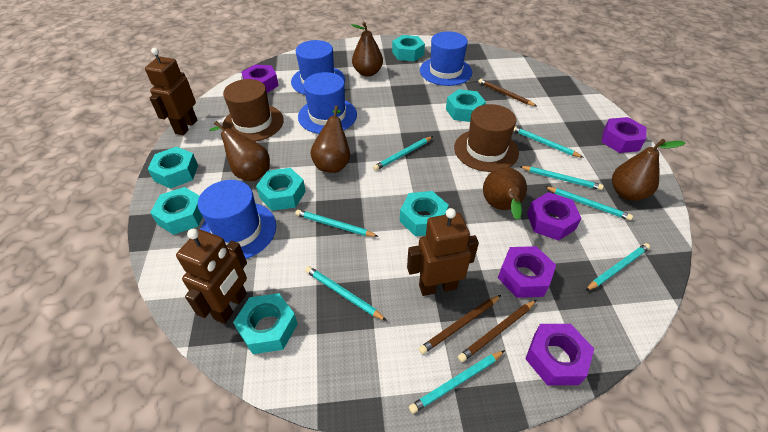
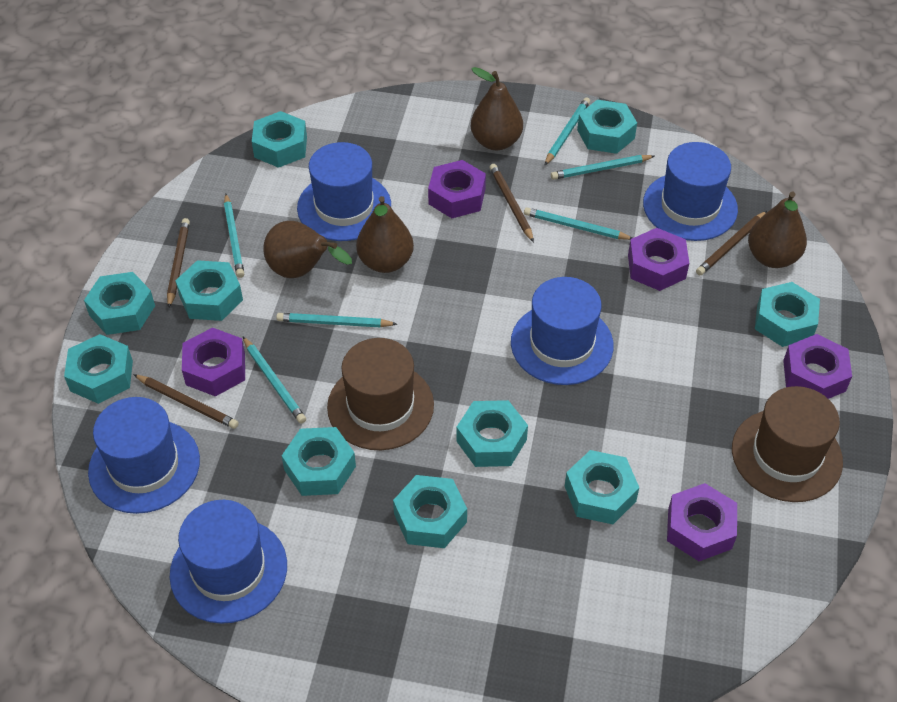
blue hat: [198,180,276,259] [291,40,345,95] [298,72,357,134] [420,31,472,86] = 4 -> [88,397,200,514] [170,500,287,624] [297,142,391,241] [511,277,614,385] [643,142,738,241] = 5
brown pear: [210,121,270,181] [310,105,350,173] [351,22,383,77] [483,167,527,220] [612,139,686,201] = 5 -> [263,221,352,278] [356,196,414,273] [471,67,523,150] [748,191,807,268] = 4
brown pencil: [419,295,501,354] [458,300,536,362] [478,79,536,106] = 3 -> [133,374,239,429] [167,218,190,308] [489,164,534,242] [696,211,767,275] = 4
brown robot: [145,48,197,135] [176,229,247,324] [407,208,479,296] = 3 -> none = 0
turquoise nut: [148,147,198,189] [150,187,203,235] [233,293,298,354] [256,168,306,211] [392,35,425,61] [400,191,449,236] [446,89,486,122] = 7 -> [64,334,133,404] [84,272,155,335] [175,260,243,321] [252,111,307,168] [282,427,356,496] [393,475,467,548] [456,400,528,467] [565,450,639,524] [577,100,637,154] [755,282,820,347] = 10
turquoise pencil: [295,209,379,237] [305,266,387,321] [373,136,433,171] [409,350,505,414] [513,126,584,158] [519,166,604,190] [544,186,633,220] [585,243,650,291] = 8 -> [224,194,244,278] [243,337,306,424] [276,313,397,328] [524,207,632,240] [544,97,590,166] [551,155,655,180] = 6

